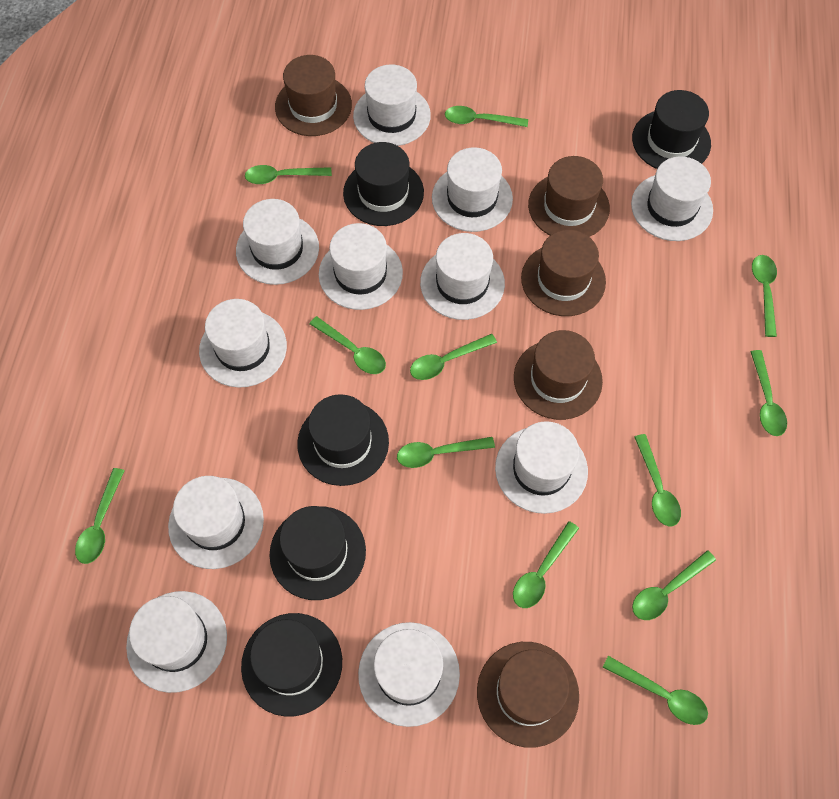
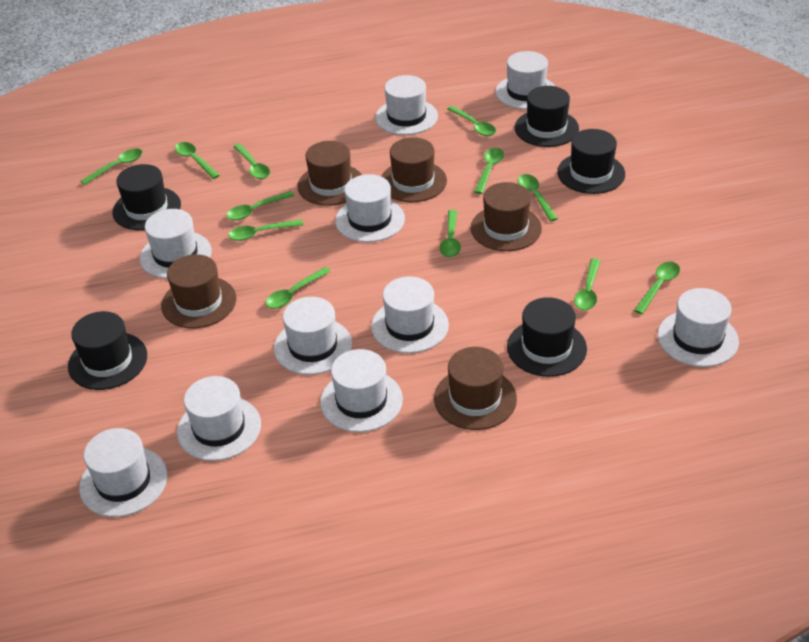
white hat: [126,591,227,693] [168,476,264,569] [199,299,287,388] [236,199,319,285] [319,223,403,310] [353,65,431,146] [358,622,460,727] [420,233,505,320] [432,147,513,232] [495,421,588,514] [631,157,713,241] = 11 -> [79,428,167,517] [140,209,212,279] [177,376,261,461] [274,297,352,375] [320,349,403,432] [335,174,405,242] [371,276,449,353] [375,75,438,135] [495,51,555,109] [658,288,739,367] = 10

